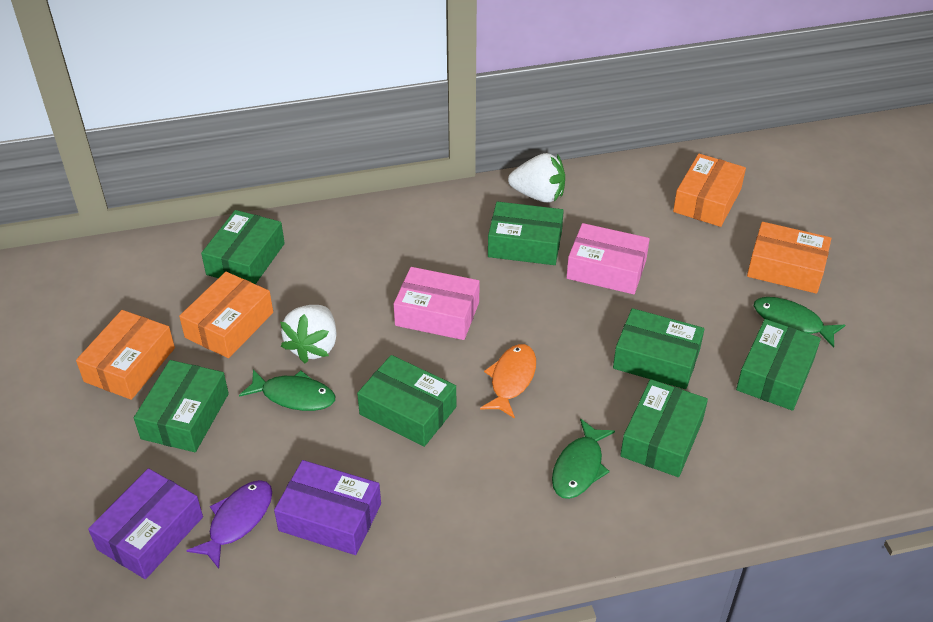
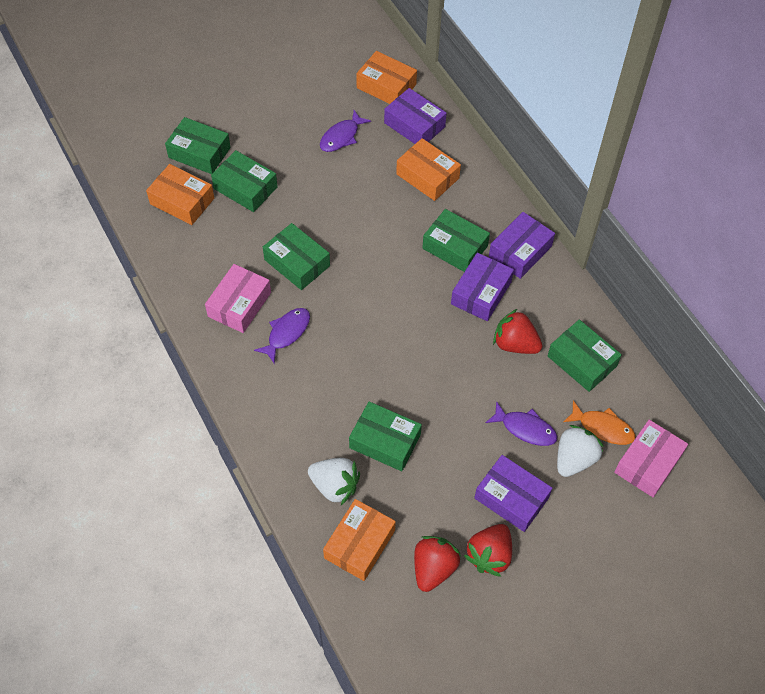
green box: [134,360,229,452] [201,210,285,284] [357,355,456,447] [488,202,564,265] [613,308,704,389] [620,379,708,477] [736,319,821,411] = 7 -> [165,117,231,174] [211,150,278,212] [263,223,330,290] [349,401,422,471] [422,209,490,272] [548,320,622,392] = 6
green fish: [239,369,335,411] [552,419,615,499] [754,297,845,348] = 3 -> none = 0
purple box: [88,468,203,579] [274,460,381,555] = 2 -> [384,88,447,144] [451,253,514,321] [474,455,552,532] [489,212,555,279] = 4
purple fish: [186,480,272,569] = 1 -> [254,308,310,364] [320,110,371,152] [486,401,558,446] = 3
red strawberry: none = 0 -> [414,536,461,592] [464,524,512,577] [493,309,542,354] = 3

